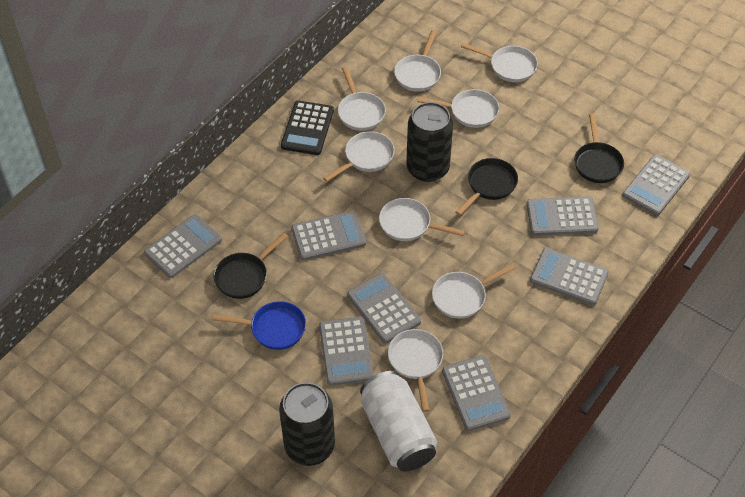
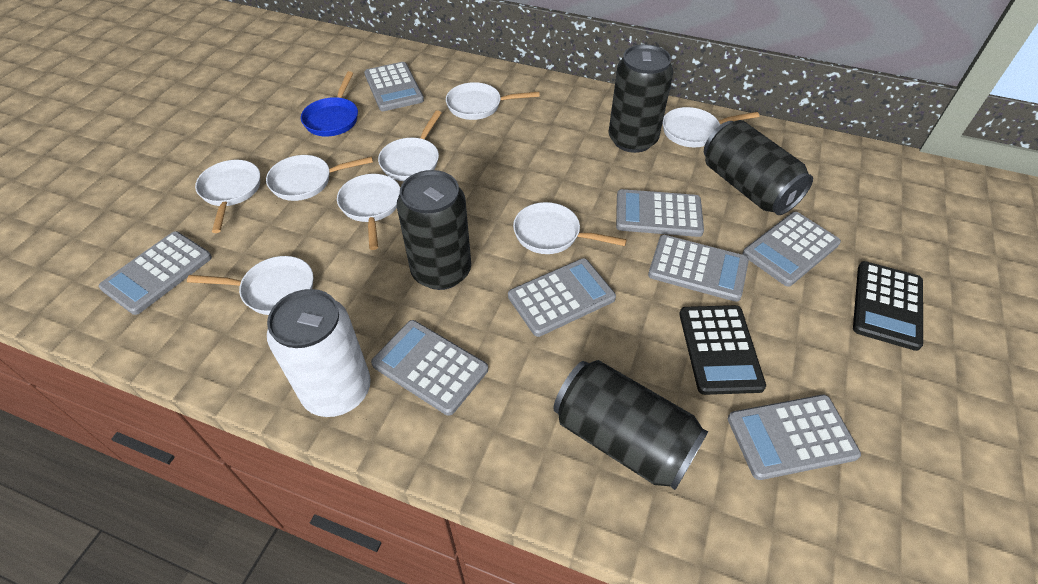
black calculator: [281,101,334,155] = 1 -> [679,305,766,395] [853,261,923,351] = 2
black can: [279,382,335,466] [406,102,453,182] = 2 -> [397,170,471,290] [553,360,708,490] [609,44,673,153] [704,120,813,215] = 4
black pan: [214,232,288,299] [455,158,518,215] [574,113,624,183] = 3 -> none = 0

